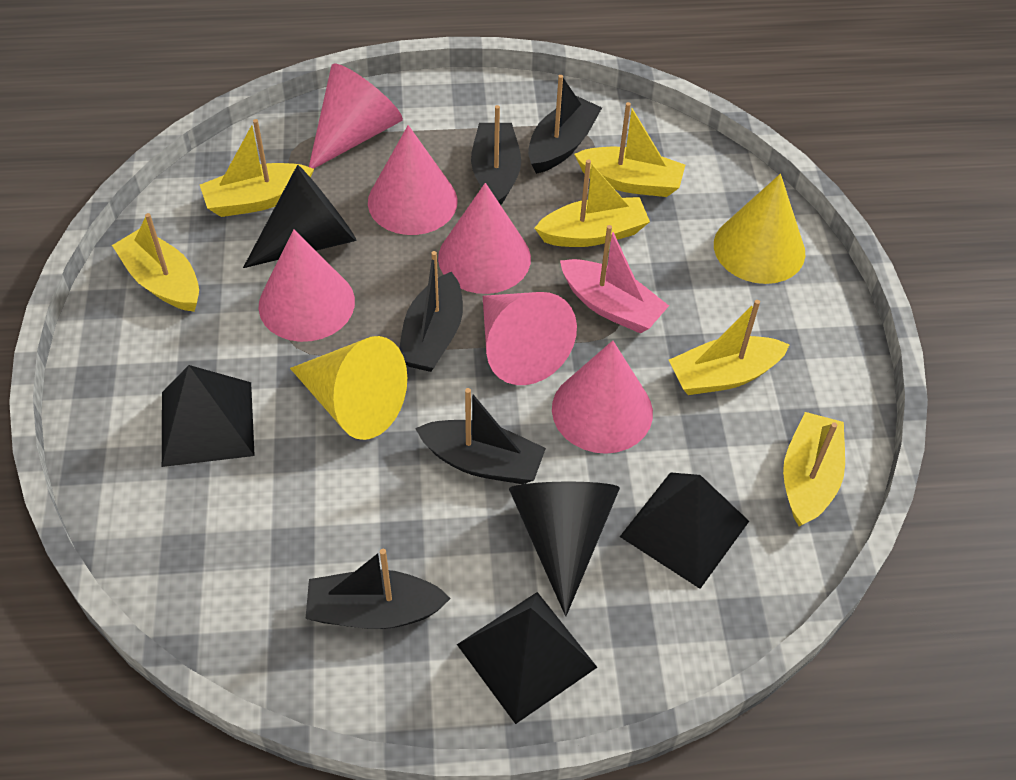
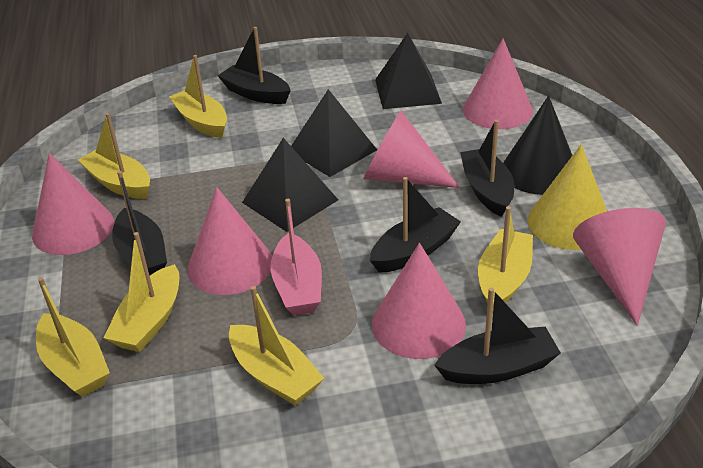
black cone: [243,165,357,268] [509,482,620,616] = 2 -> [503,96,572,195] = 1
yellow cone: [290,336,407,440] [714,174,805,284] = 2 -> [527,144,607,250] = 1

